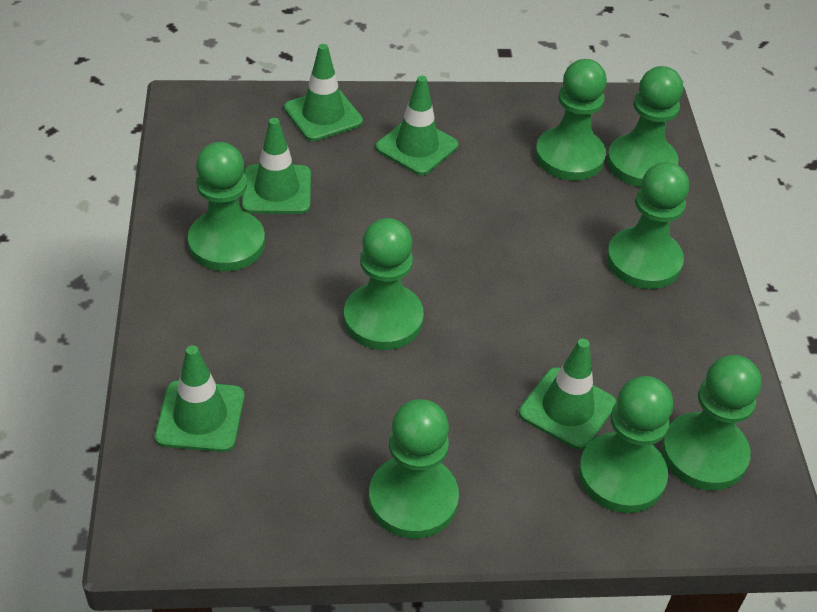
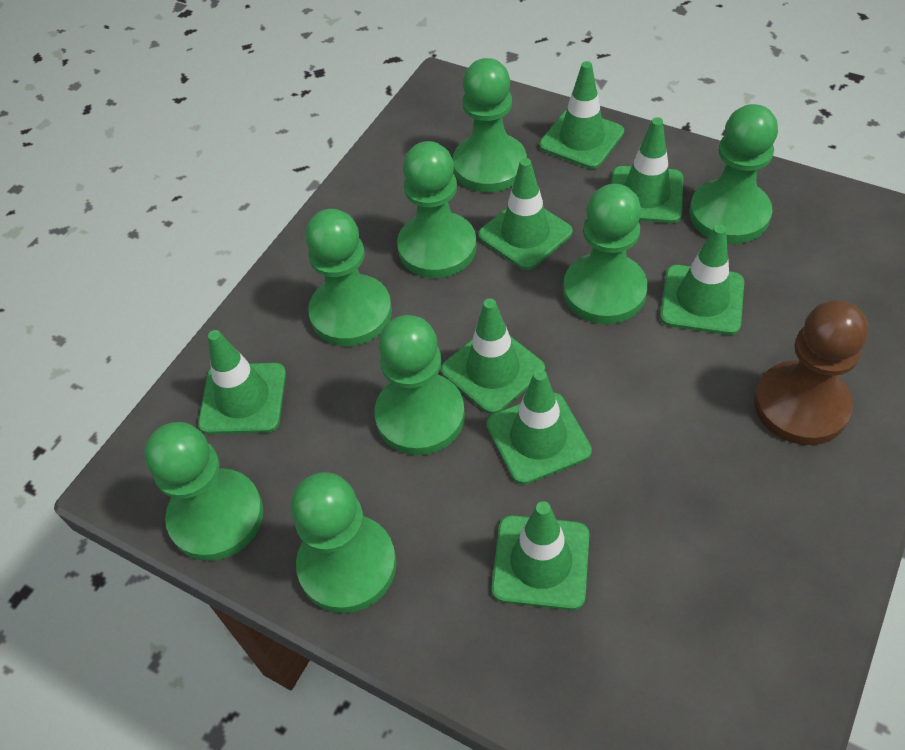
brown pawn: none = 0 -> [754,300,869,445] = 1
green traffic cone: [155,345,245,452] [242,118,311,214] [284,44,363,141] [376,76,458,175] [519,339,616,450] = 5 -> [198,330,286,434] [441,298,545,414] [478,158,573,270] [487,369,592,485] [492,501,590,610] [539,61,624,169] [611,117,683,223] [660,224,744,335] = 8

